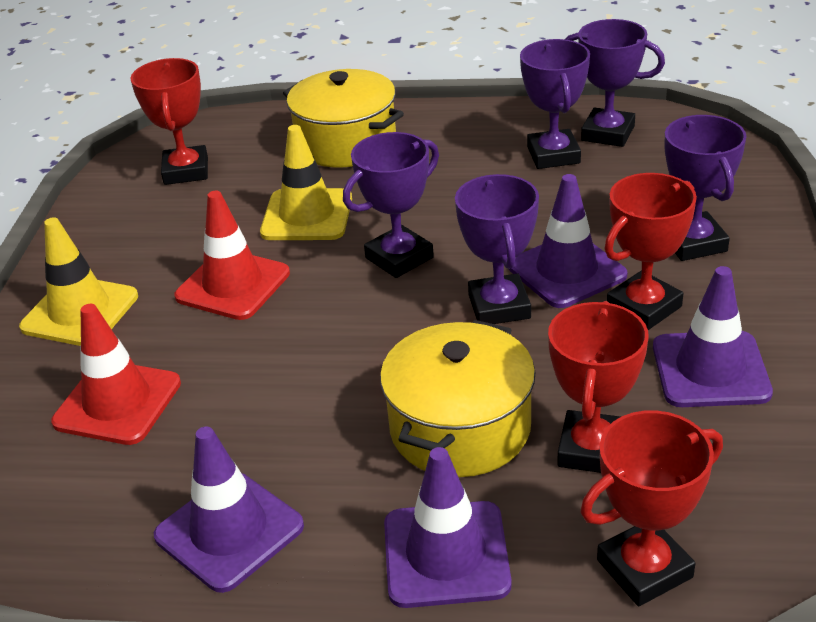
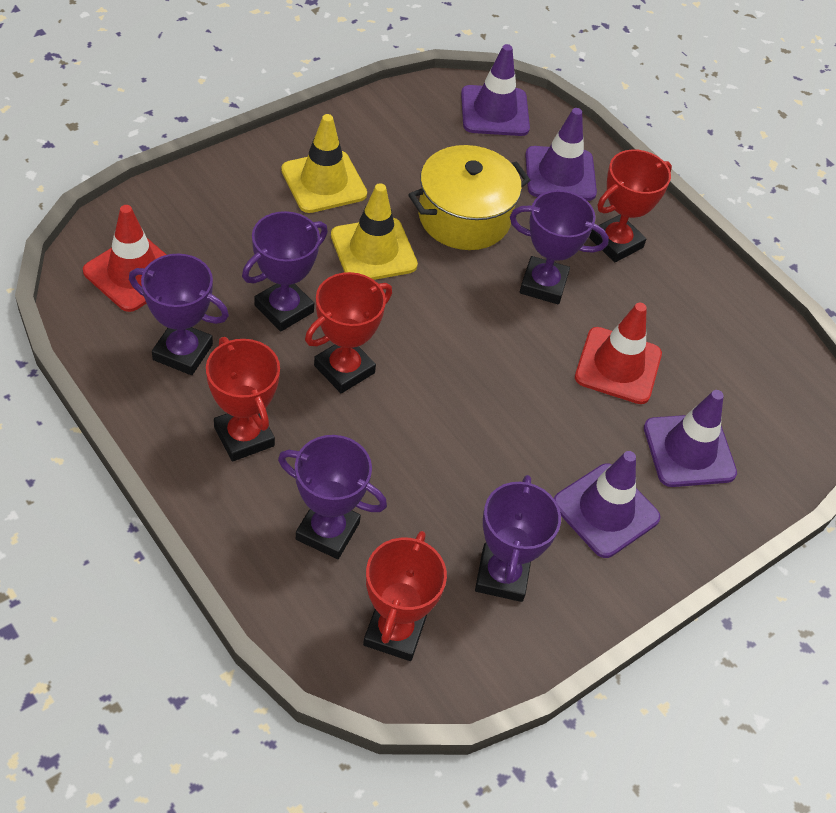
yellow pot: [283,69,404,168] [380,320,535,477] = 2 -> [408,145,530,250] = 1

